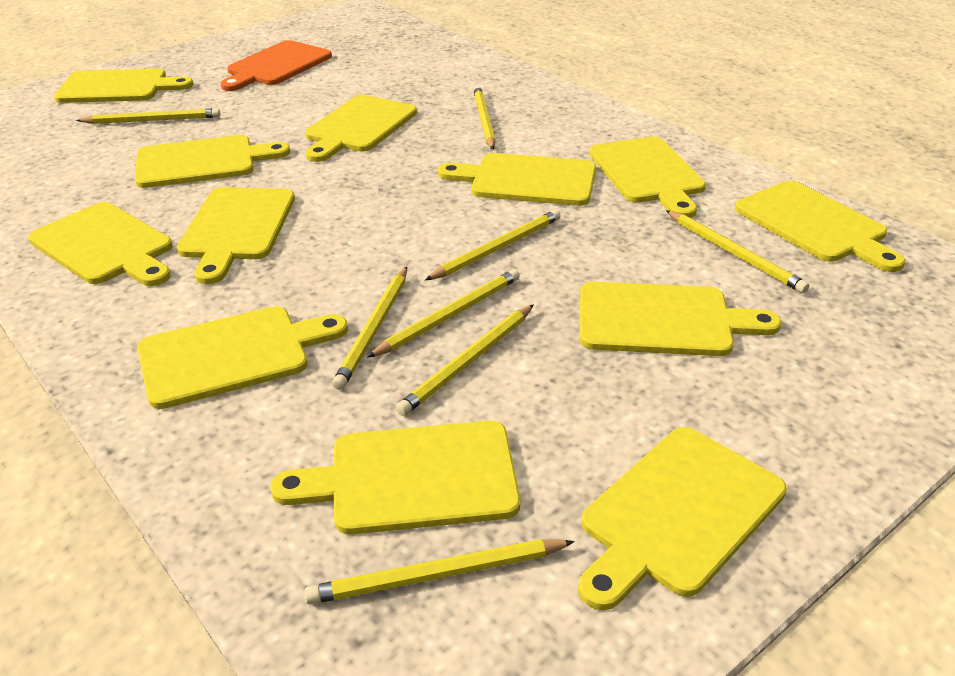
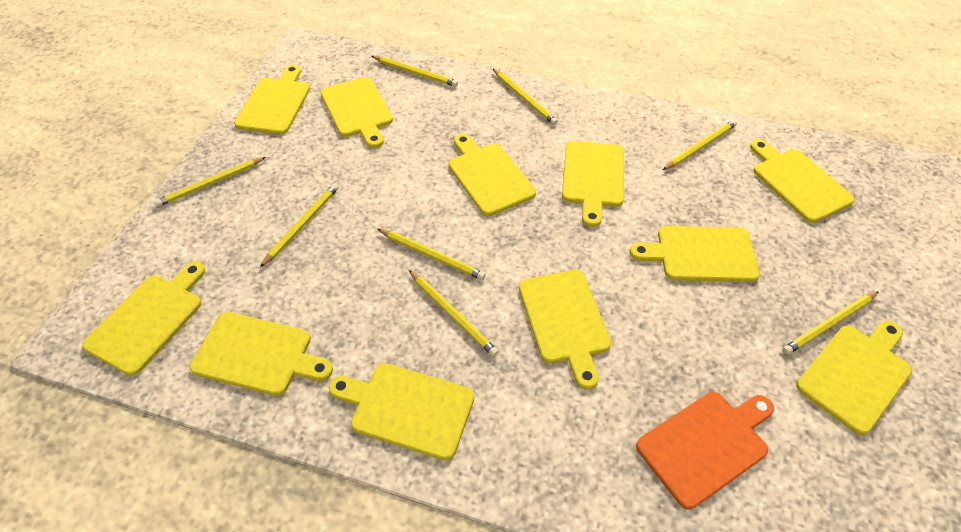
yellow cutting board: [28,202,172,286] [54,69,193,103] [135,135,290,188] [137,306,348,409] [177,187,295,284] [270,421,520,535] [305,95,417,162] [438,153,596,206] [578,427,787,611] [580,282,781,356] [589,137,706,218] [735,181,905,272] = 12 -> [82,261,205,376] [190,312,333,396] [234,64,310,135] [321,77,393,148] [329,363,474,460] [449,134,536,216] [519,270,611,390] [562,141,624,227] [630,226,760,282] [750,139,855,223] [796,321,912,435] = 11

